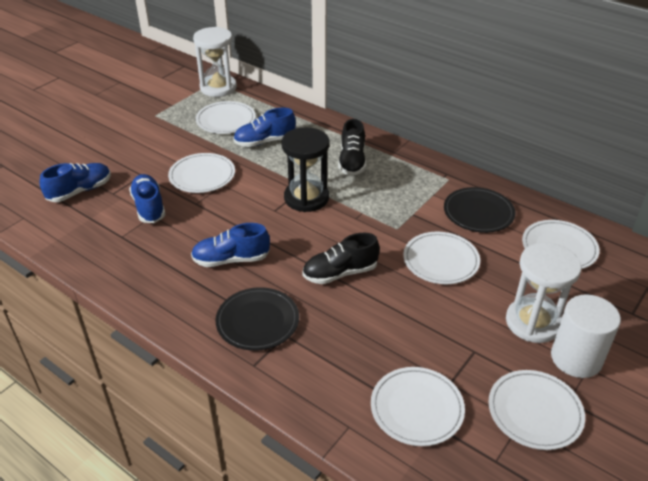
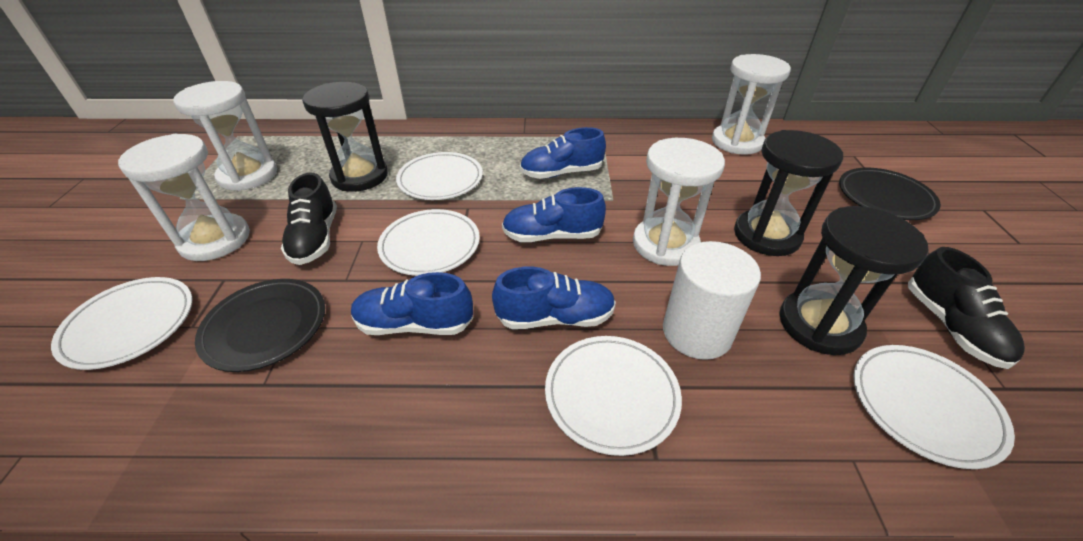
black hourglass: [282,127,329,212] = 1 -> [302,82,388,192] [734,130,843,256] [779,206,929,355] = 3
white hourglass: [193,27,237,97] [506,243,581,343] = 2 -> [118,134,250,261] [173,81,277,191] [633,138,725,266] [712,54,791,155] = 4
white plate: [168,153,235,193] [196,101,256,134] [371,367,465,446] [403,232,480,284] [488,370,585,450] [522,220,600,269] = 6 -> [51,277,192,370] [377,209,480,276] [396,152,483,200] [545,336,682,456] [853,345,1015,469] = 5

